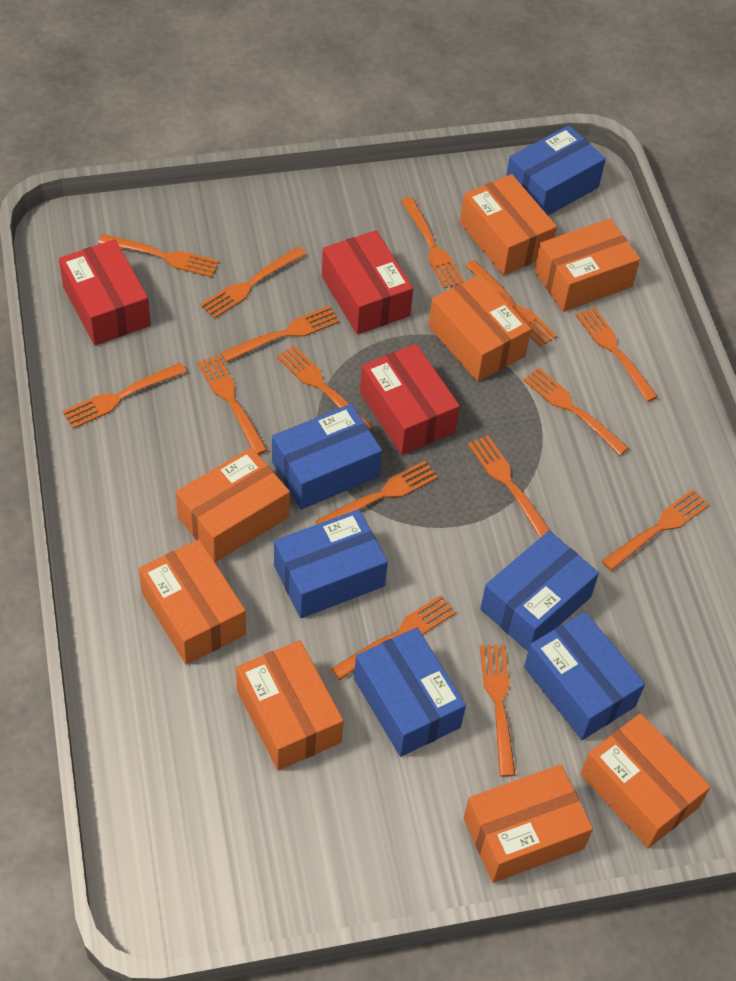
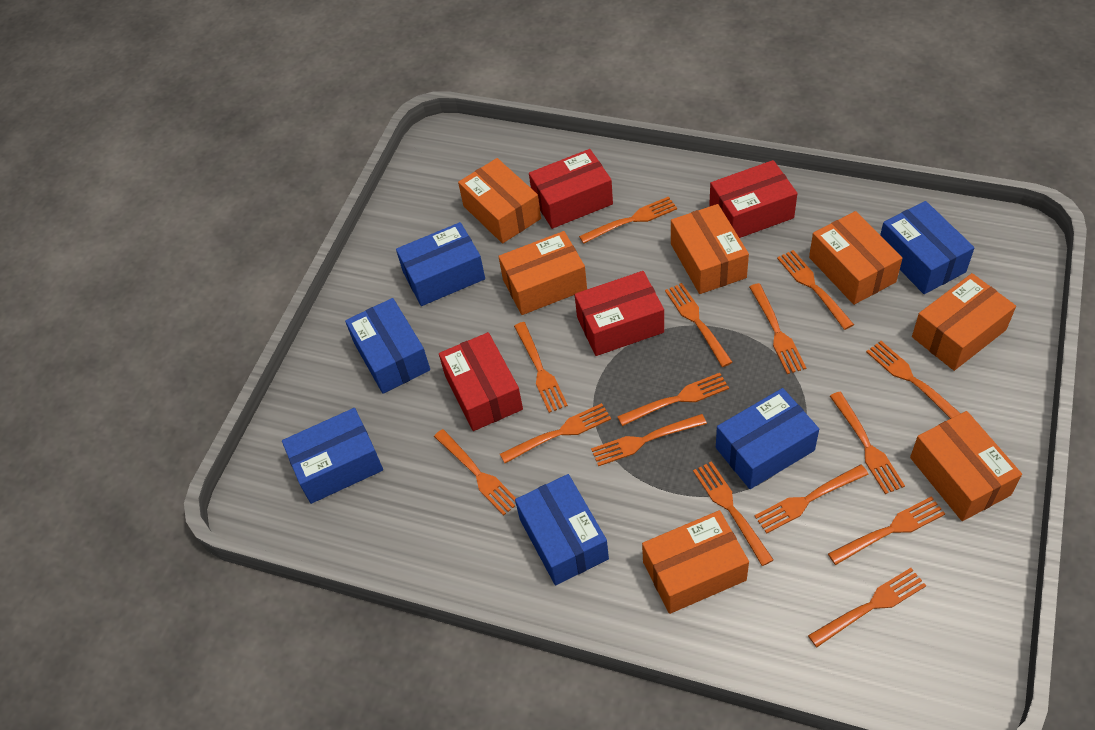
orange box: [139,539,246,665] [176,447,290,562] [236,640,343,771] [428,274,531,382] [460,174,557,275] [464,764,593,883] [534,219,640,312] [581,713,711,848] = 8 -> [458,158,541,243] [498,231,587,315] [642,510,749,614] [671,204,749,294] [809,211,903,305] [910,411,1022,521] [912,273,1016,371] = 7
red box: [59,239,151,345] [322,230,413,334] [360,344,460,455] = 3 -> [439,332,523,431] [529,149,613,229] [574,271,664,356] [709,160,798,238] = 4

